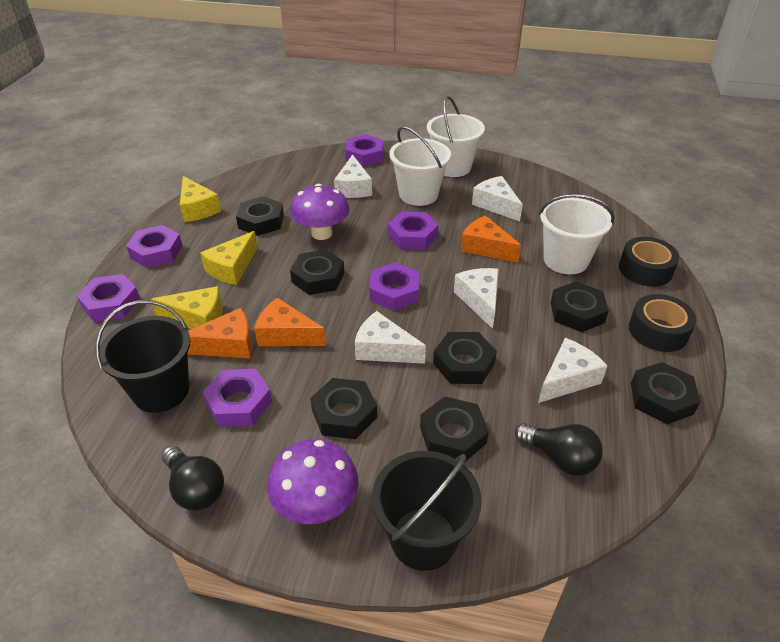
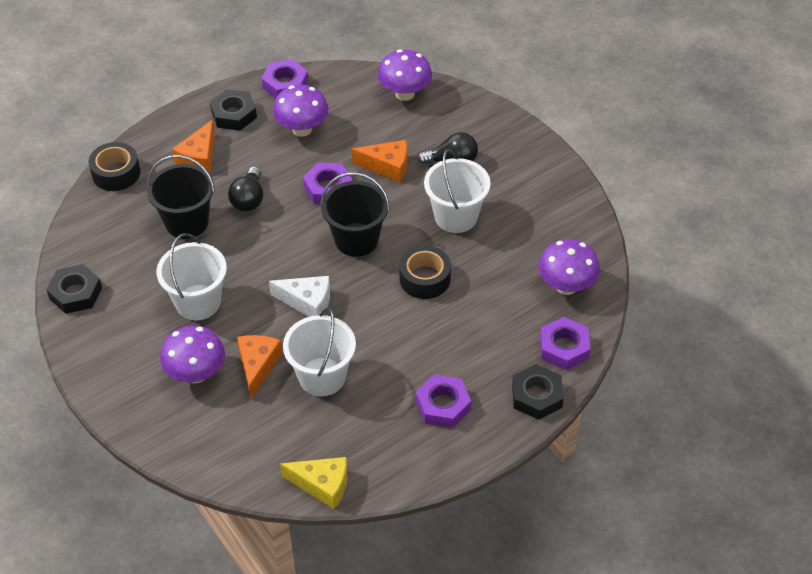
black nut: [236,196,284,236] [290,250,345,295] [310,378,377,439] [420,397,489,462] [433,332,497,384] [551,281,609,332] [631,362,700,424] = 7 -> [46,264,102,314] [210,89,257,131] [512,364,564,420] = 3
purple mushroom: [267,439,359,524] [290,184,349,240] = 2 -> [160,325,225,384] [273,85,328,137] [378,49,432,101] [538,239,600,295] = 4
purple nut: [76,274,140,322] [126,225,183,268] [203,369,272,427] [345,135,384,167] [369,262,419,311] [388,211,439,250] = 6 -> [262,59,308,98] [303,162,353,204] [416,374,471,428] [540,317,591,370] = 4
white cheese: [334,154,372,198] [355,311,426,364] [454,268,499,329] [472,176,523,222] [538,338,607,403] = 5 -> [269,276,330,317] = 1
yellow cheese: [151,286,223,329] [180,176,221,222] [200,231,258,285] = 3 -> [280,457,347,509] = 1

